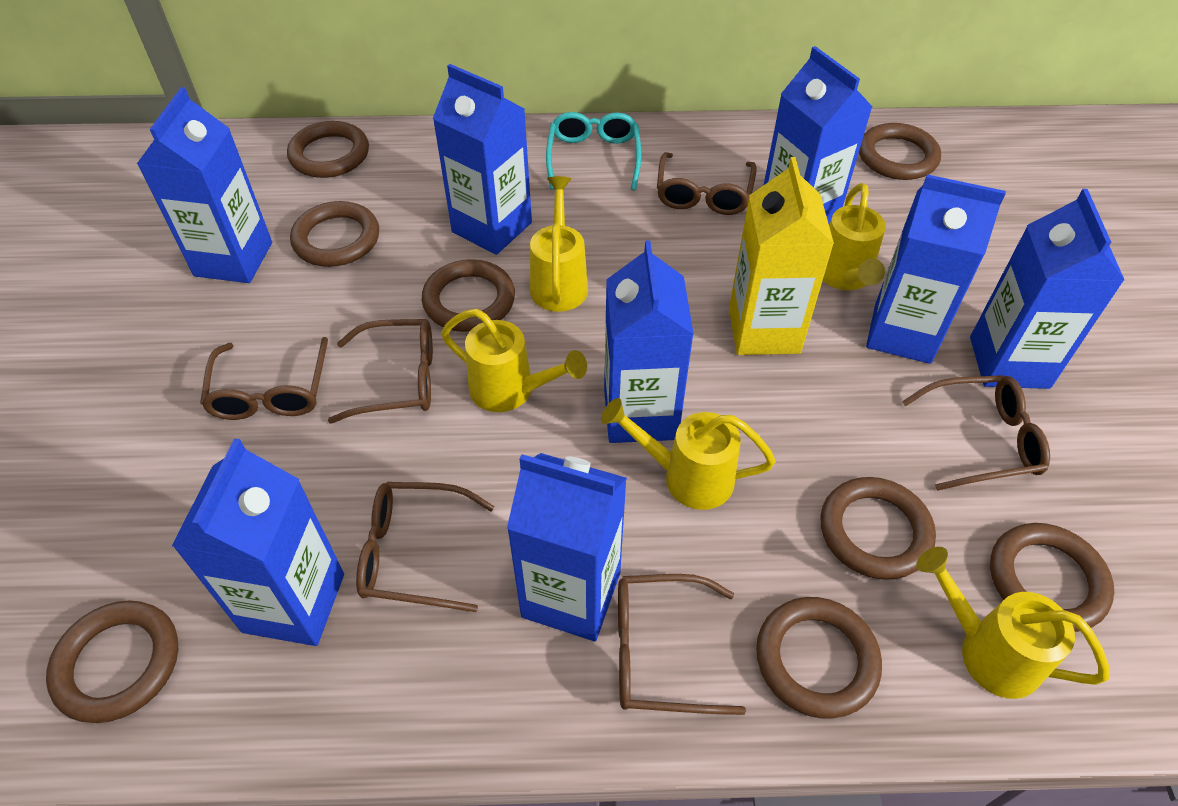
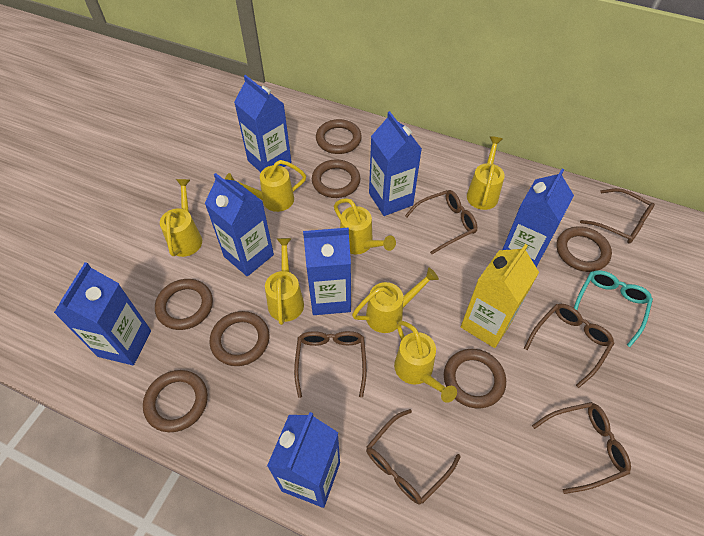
blue carton: [137,87,272,283] [172,438,344,646] [433,64,532,255] [507,453,627,641] [604,240,694,443] [764,46,873,224] [866,174,1006,364] [970,189,1125,389] = 8 -> [54,262,151,365] [205,173,274,277] [234,75,291,172] [267,412,340,508] [303,227,351,315] [369,111,422,216] [502,169,574,267] = 7
brown ring: [46,601,178,723] [287,121,369,178] [290,201,379,267] [422,259,515,332] [756,597,882,719] [821,477,936,580] [859,123,941,180] [990,523,1114,632] = 8 -> [143,370,208,432] [155,279,213,330] [209,311,269,366] [312,159,360,198] [316,119,362,154] [444,349,506,408] [557,226,612,272] = 7
yellow watering can: [441,309,587,412] [530,176,588,312] [601,398,776,510] [823,183,886,290] [916,547,1109,699] = 5 -> [160,179,202,257] [225,160,306,212] [265,238,304,325] [334,198,396,254] [352,268,439,333] [394,321,457,403] [467,136,505,210] = 7

